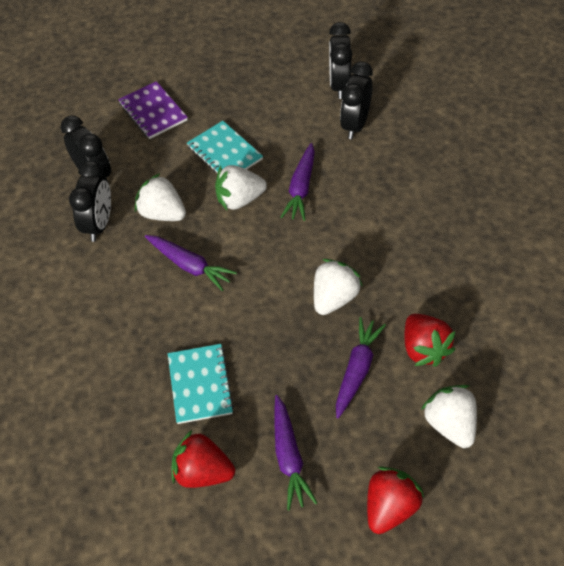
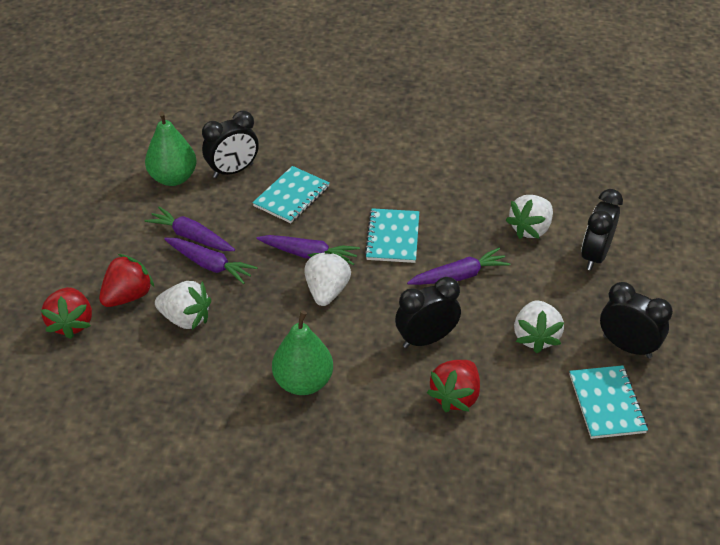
green pear: none = 0 -> [145,111,196,186] [272,310,333,395] = 2
purple notebook: [118,81,188,139] = 1 -> none = 0
turquoise notebook: [168,344,234,424] [187,121,263,174] = 2 -> [252,166,330,223] [364,208,419,263] [569,365,648,439] = 3

